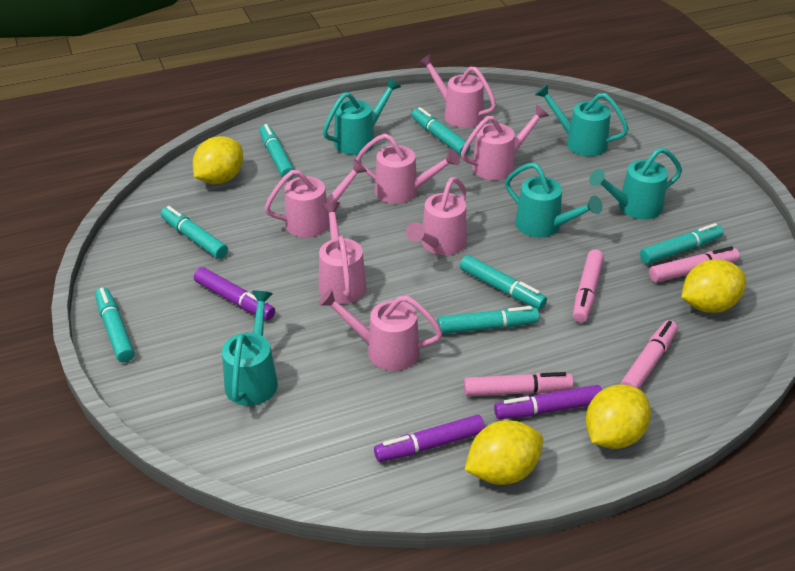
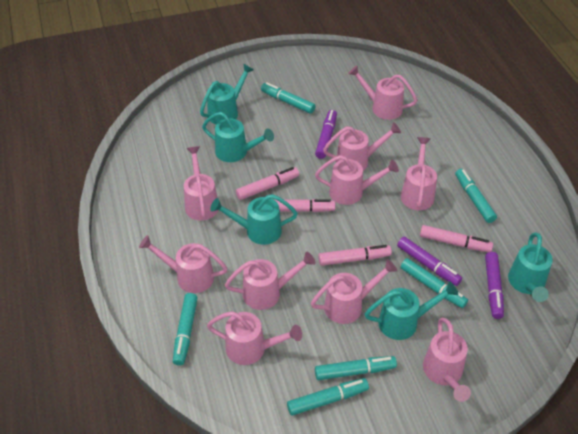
pink watering can: [265,159,367,238] [318,288,443,371] [319,202,367,304] [356,134,460,204] [406,177,467,255] [418,54,496,128] [461,104,549,180] = 7 -> [139,235,228,293] [184,146,218,221] [207,311,302,365] [225,252,315,310] [311,259,397,324] [315,155,399,205] [323,122,401,171] [348,65,418,120] [401,137,437,210] [423,318,471,402] = 10
turquoise marker: [95,287,135,363] [161,206,228,259] [259,124,294,179] [412,107,470,155] [437,306,539,334] [460,255,547,309] [640,223,723,264] = 7 -> [173,293,198,366] [261,82,316,114] [287,378,369,416] [315,356,397,380] [400,258,468,308] [455,169,497,223] = 6
yellow lemon: [193,136,243,184] [465,420,543,485] [586,384,651,449] [681,259,746,313] = 4 -> none = 0

